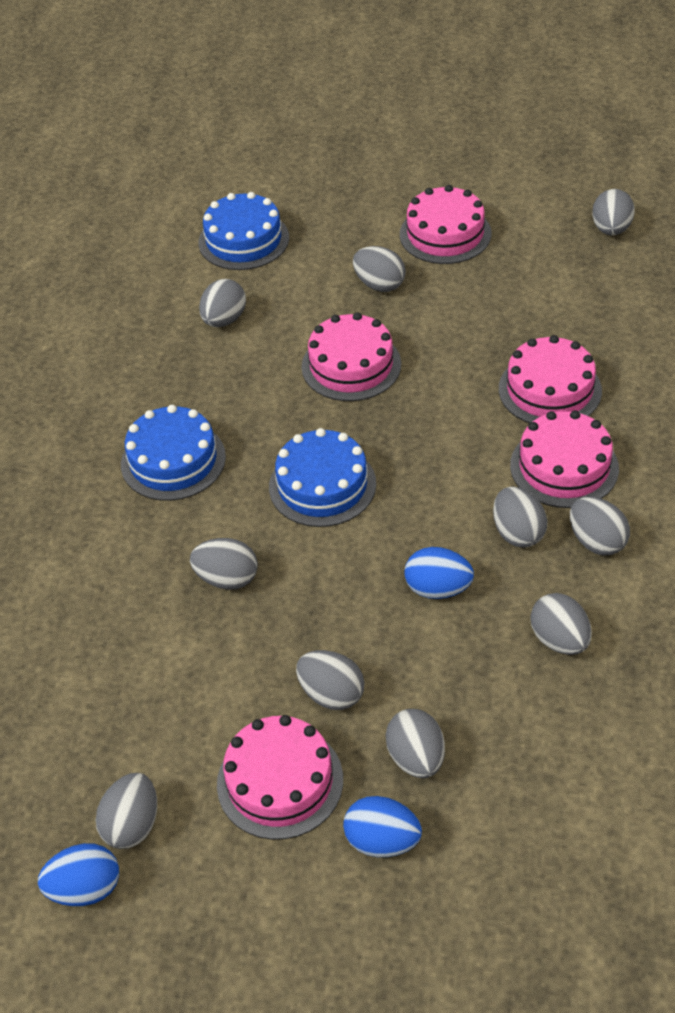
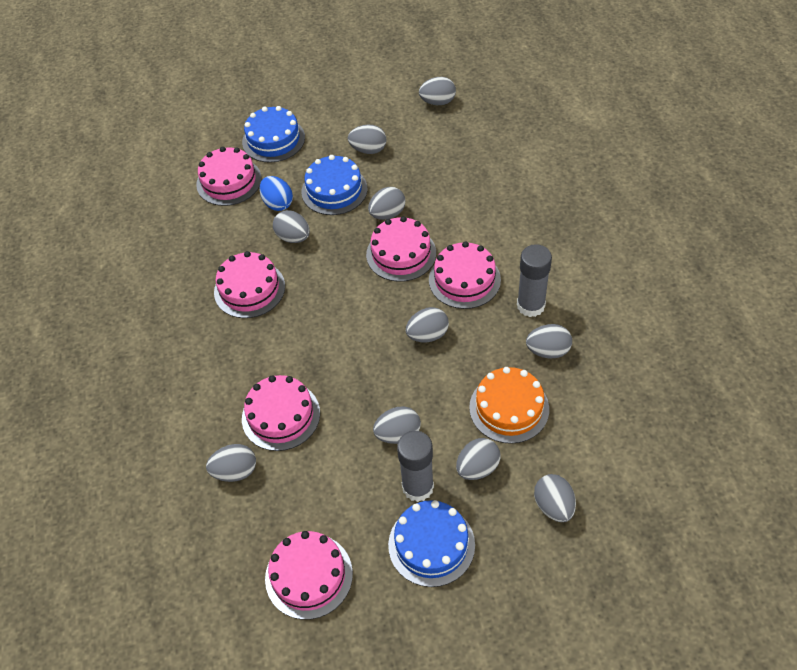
blue egg: [38,843,119,906] [343,796,422,857] [405,547,474,599] = 3 -> [260,176,293,211] = 1
grey glue stick: none = 0 -> [397,431,434,502] [517,244,552,317] = 2
orange cake: none = 0 -> [469,367,549,444] = 1
pink cake: [217,715,343,840] [302,312,401,401] [400,185,492,264] [499,335,602,423] [510,410,619,508] = 5 -> [196,147,262,206] [214,251,285,318] [242,375,320,451] [265,531,353,620] [366,216,436,282] [429,241,501,309] = 6

